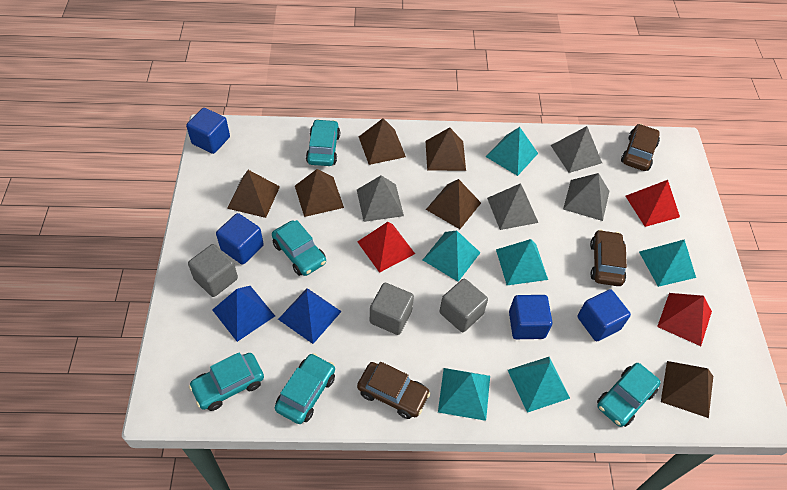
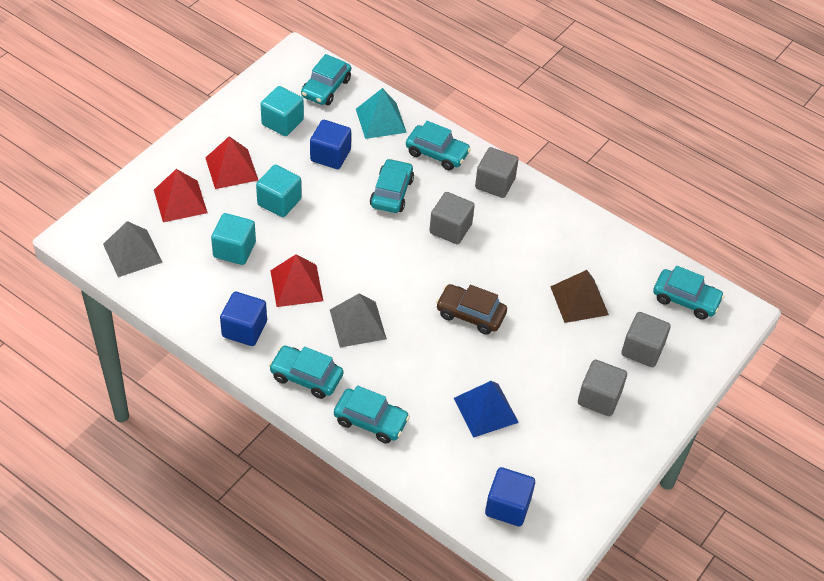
blue cube: [186,108,230,154] [216,213,264,265] [509,295,553,339] [578,289,631,341] = 4 -> [220,292,267,346] [310,120,351,169] [485,467,535,526] = 3
blue pyramid: [213,286,275,342] [278,288,342,344] = 2 -> [454,381,519,438] = 1
brown car: [357,362,431,419] [590,229,627,286] [621,124,660,171] = 3 -> [436,284,507,335] = 1
brown pyramid: [227,170,280,218] [295,169,344,217] [359,118,406,165] [425,127,466,171] [426,179,481,229] [661,361,713,418] = 6 -> [550,270,609,323] = 1
grey cube: [188,244,238,297] [370,283,414,335] [439,279,488,332] = 3 -> [429,192,475,244] [475,147,519,198] [578,360,627,416] [622,312,671,367] = 4
grey pyramid: [357,175,404,222] [487,183,538,230] [551,126,602,173] [563,173,609,221] = 4 -> [103,221,163,277] [330,294,387,348] = 2
turquoise car: [189,352,264,411] [272,220,326,276] [275,353,335,424] [306,119,340,166] [597,363,661,427] = 5 -> [269,345,343,399] [301,54,351,105] [334,385,410,443] [370,159,414,213] [406,121,471,170] [653,266,724,319] = 6
turquoise cube: none = 0 -> [211,213,256,265] [256,165,302,217] [261,86,304,136] = 3
turquoise pyramid: [423,231,481,282] [438,368,490,421] [486,127,538,176] [496,239,548,285] [508,357,570,413] [639,239,696,287] = 6 -> [356,88,407,139] = 1

